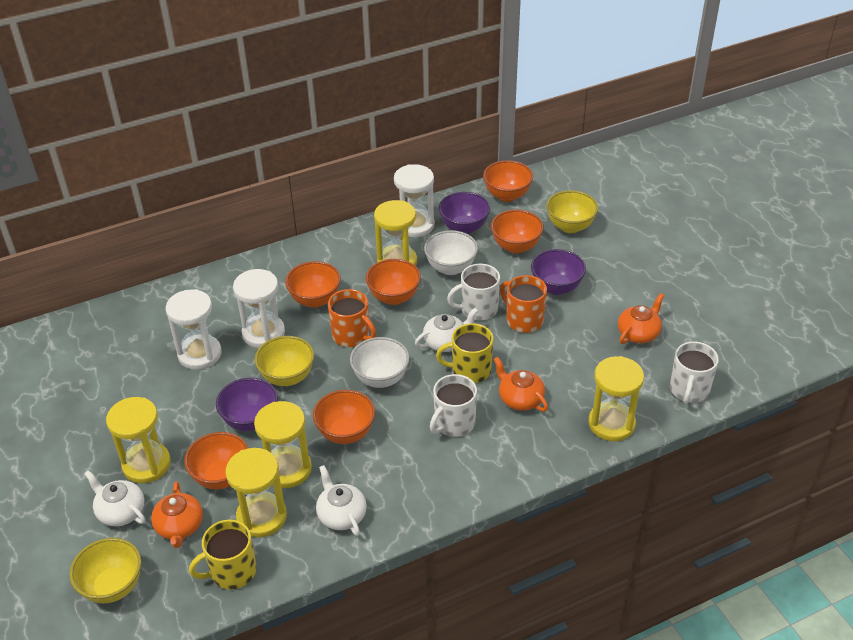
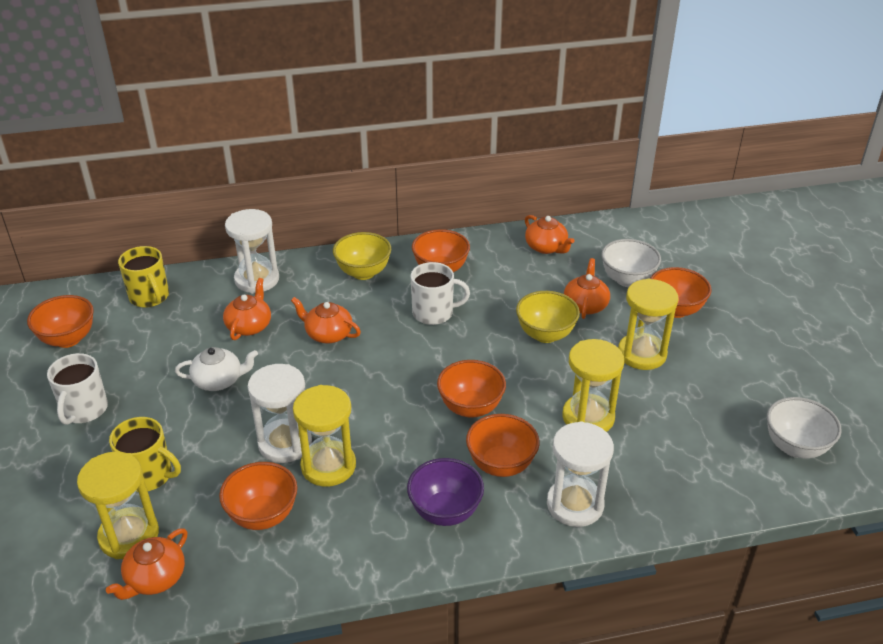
orange mug: [328,289,376,347] [500,275,547,333] = 2 -> none = 0
orange teapot: [151,482,203,548] [494,357,548,412] [618,293,664,344] = 3 -> [106,528,187,600] [223,278,271,340] [291,297,361,344] [525,215,575,254] [564,258,610,319] = 5
purple bowl: [216,378,278,431] [439,192,490,234] [531,249,586,295] = 3 -> [407,458,484,526] = 1
white mug: [430,374,477,437] [447,264,500,320] [670,342,719,404] = 3 -> [47,353,108,425] [411,262,470,325] = 2
white teapot: [85,470,146,526] [316,465,367,536] [415,308,478,352] = 3 -> [175,347,258,391] = 1
yellow bowl: [70,538,141,603] [255,336,314,386] [546,190,598,233] = 3 -> [333,232,392,280] [516,291,580,343] = 2
yellow hourglass: [106,397,171,483] [226,448,287,537] [254,401,312,488] [374,200,417,266] [588,356,644,441] = 5 -> [77,452,159,559] [293,385,356,486] [562,339,624,432] [618,278,679,370] = 4

